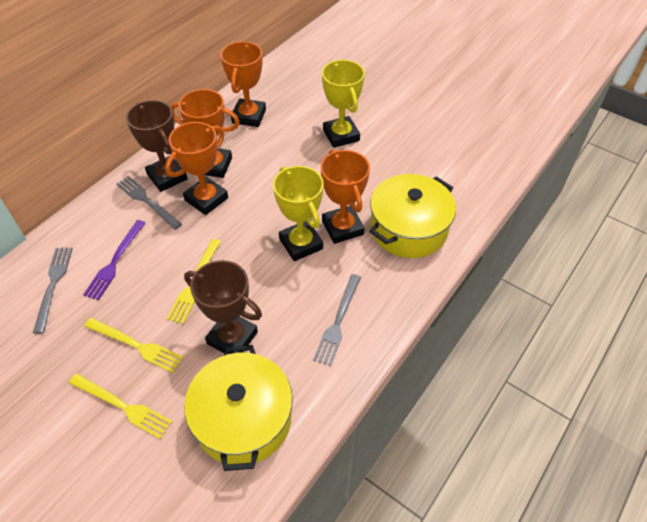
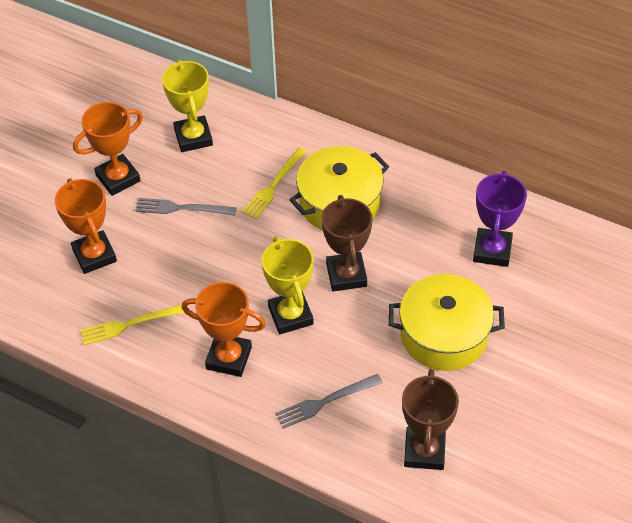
grey fork: [33,247,73,334] [116,176,182,230] [313,274,361,366] = 3 -> [136,198,236,215] [275,374,383,429] = 2
orange trophy: [165,122,228,215] [170,89,240,178] [220,41,266,127] [321,149,370,244] = 4 -> [55,178,117,274] [73,102,143,196] [182,282,266,377] = 3
purple fork: [83,220,145,300] = 1 -> none = 0
purple trophy: none = 0 -> [473,171,527,267] = 1
yellow fork: [69,374,172,439] [84,318,183,373] [167,239,221,324] = 3 -> [80,304,185,345] [242,147,307,219] = 2

